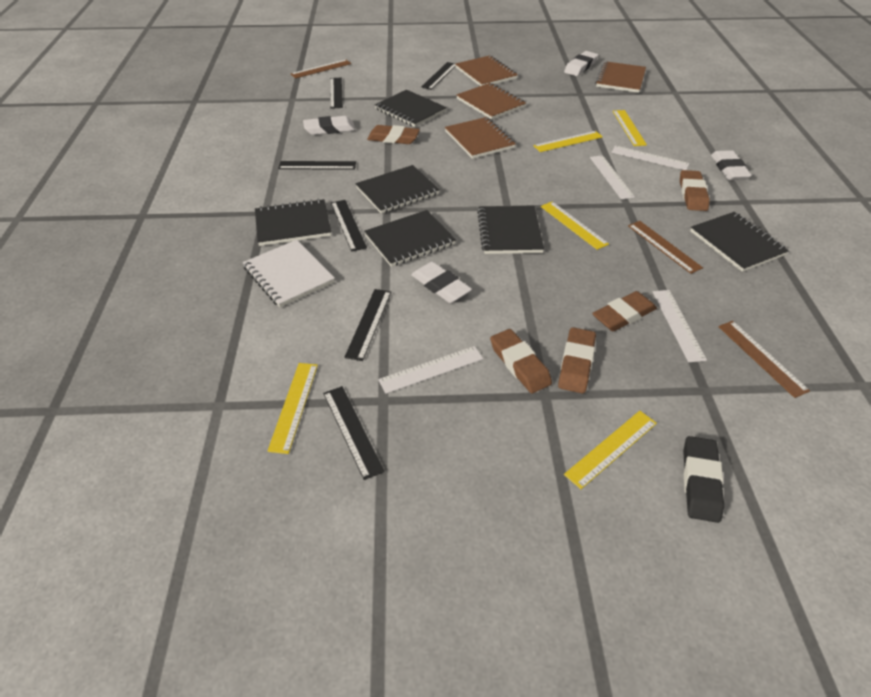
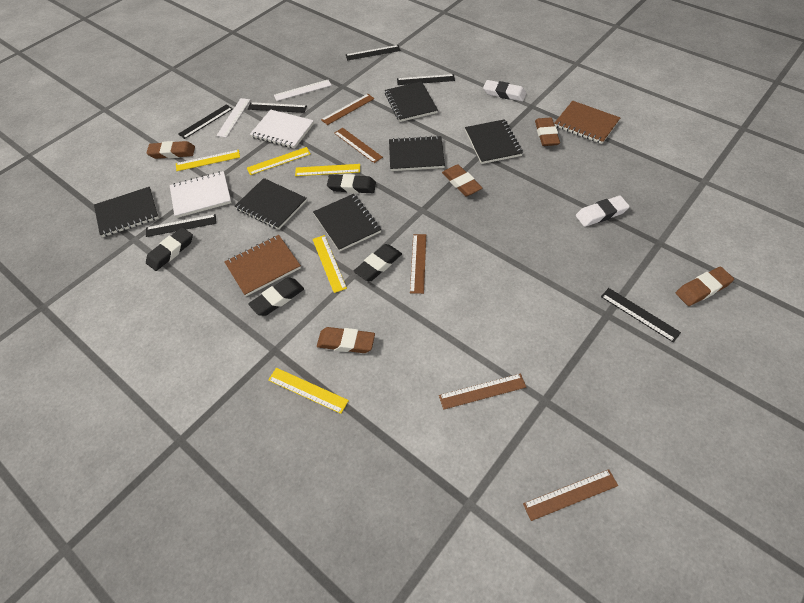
black eraser: [683,436,724,523] = 1 -> [146,227,193,271] [248,277,304,316] [327,174,376,194] [354,244,402,281] = 4
brown notebook: [445,117,516,159] [455,55,518,86] [456,83,526,120] [595,61,646,93] = 4 -> [224,235,301,296] [554,101,620,144] = 2
brown ruler: [291,60,351,79] [628,221,703,274] [718,321,810,398] = 3 -> [321,94,374,125] [334,128,383,163] [410,234,426,294] [439,373,526,410] [523,469,618,521] = 5
white eraser: [303,116,355,135] [411,262,472,303] [564,51,598,76] [711,150,752,180] = 4 -> [483,80,526,101] [576,196,630,227] = 2
white notebook: [243,240,335,307] = 1 -> [170,171,232,218] [250,110,314,149] = 2
white ruler: [378,346,483,394] [590,155,635,199] [611,146,690,170] [653,290,707,362] = 4 -> [216,98,250,138] [274,80,332,101] = 2

